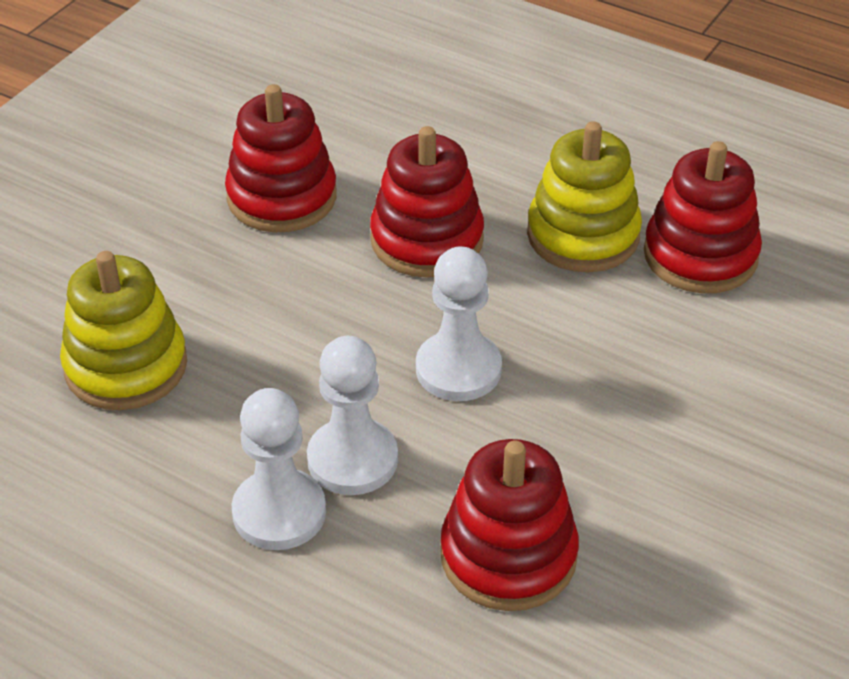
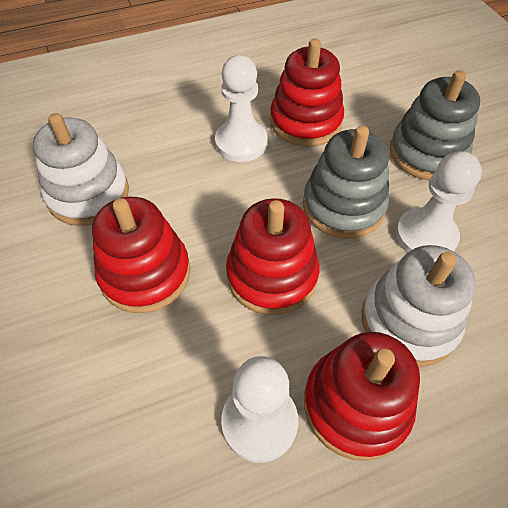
grey stacking toy: none = 0 -> [303,126,389,239] [390,70,480,180] = 2
white stacking toy: none = 0 -> [33,113,129,226] [362,245,476,367] = 2
yellow stacking toy: [60,251,187,410] [527,121,642,272] = 2 -> none = 0

